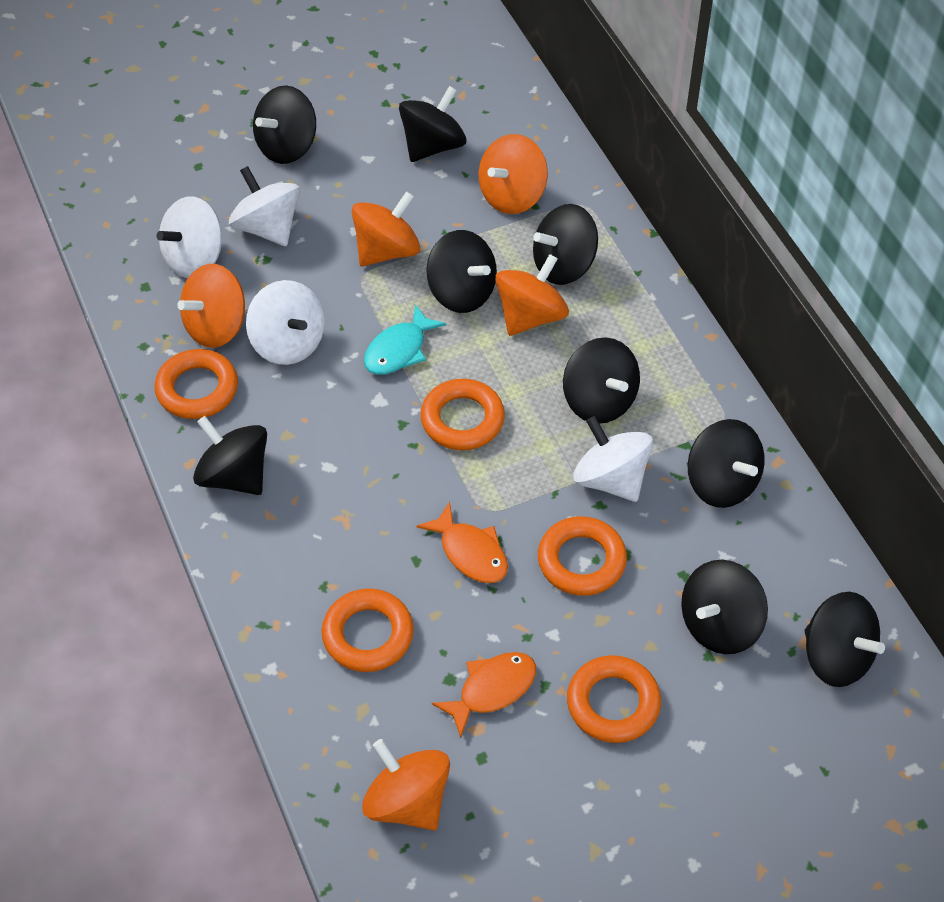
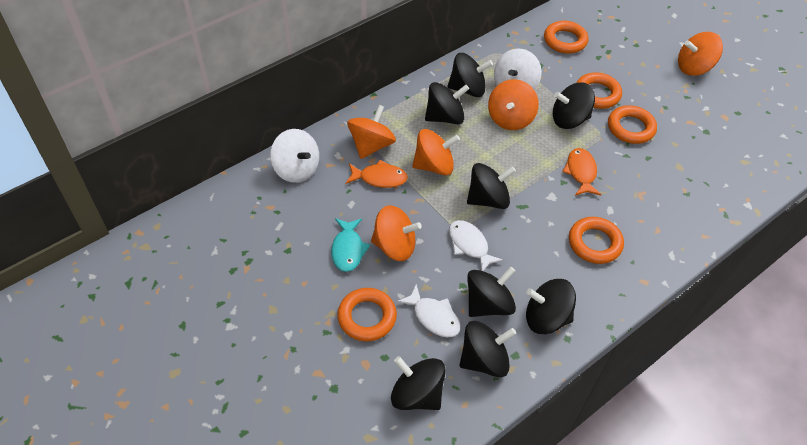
black spinning top: [193,416,267,495] [253,85,316,164] [399,86,466,162] [426,230,497,313] [533,204,598,285] [563,337,640,424] [681,560,768,654] [688,419,765,508] [805,592,885,687] = 9 -> [391,356,445,410] [425,82,469,124] [447,53,493,97] [460,321,516,377] [467,163,516,209] [467,266,516,317] [526,279,576,334] [553,82,595,129] = 8
white fish: none = 0 -> [396,284,460,338] [449,220,504,271] = 2
white spinning top: [156,196,222,278] [229,166,300,246] [246,280,325,365] [573,416,653,502] = 4 -> [270,129,319,183] [494,49,542,90] = 2

